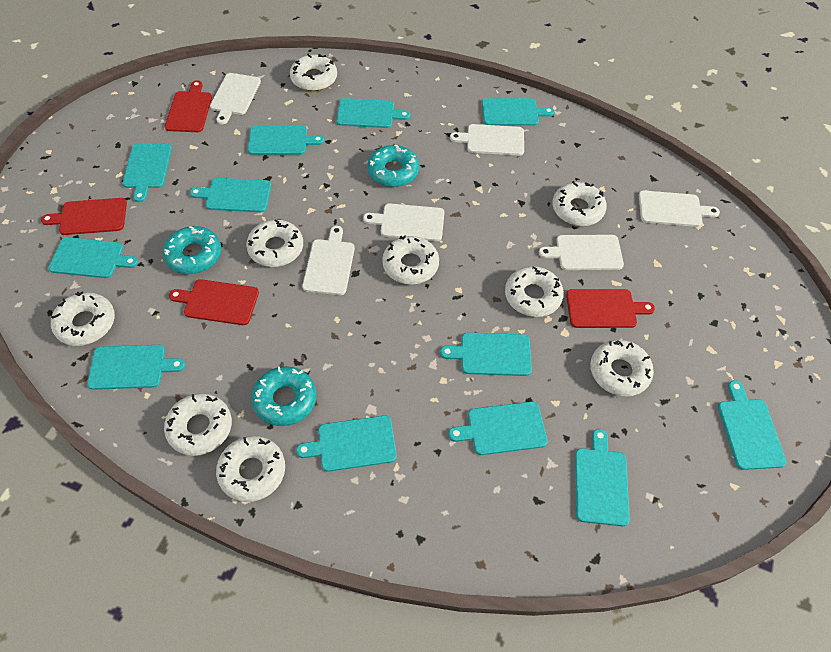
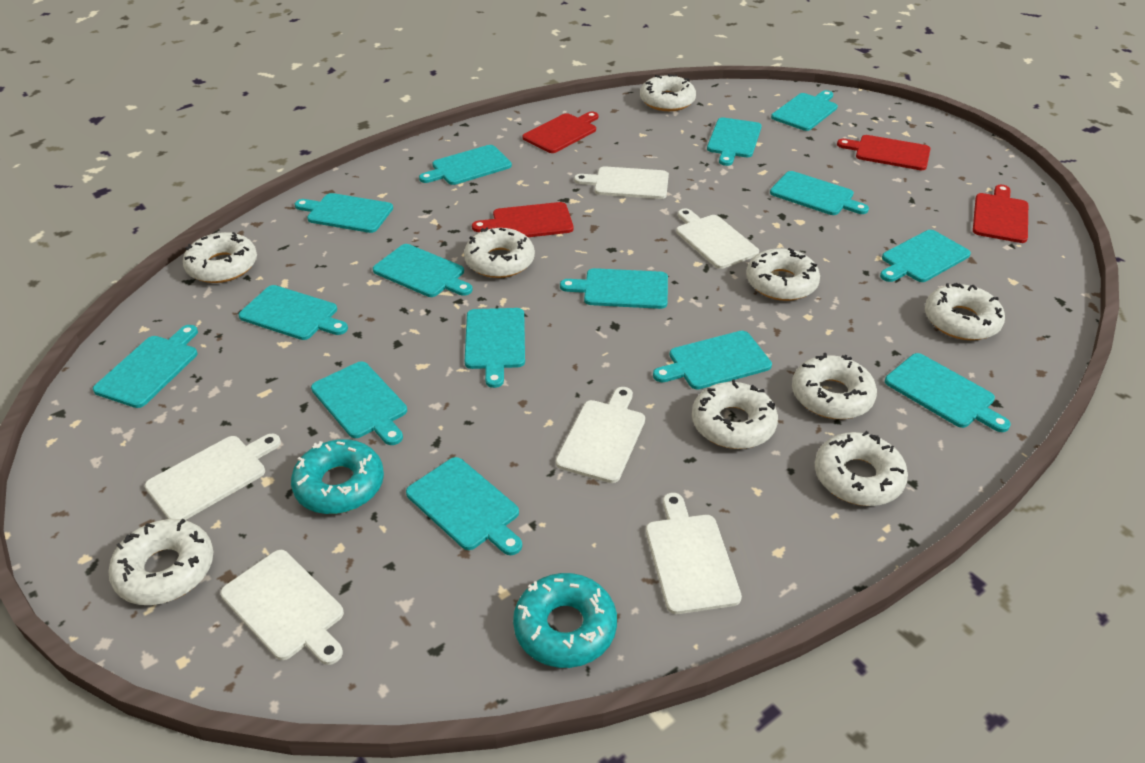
turquoise cutting board: [48,237,138,278] [87,345,185,390] [123,144,172,202] [190,178,271,212] [248,126,324,155] [296,415,397,472] [336,98,410,128] [440,332,532,376] [448,402,548,455] [482,98,554,126] [575,429,630,526] [718,380,787,470] = 12 -> [93,325,198,408] [239,285,348,340] [295,193,393,233] [311,361,407,445] [373,244,473,297] [406,457,522,555] [419,145,512,185] [465,308,525,388] [560,268,668,309] [653,331,772,390] [707,117,762,166] [770,171,869,215] [771,90,838,131] [880,230,971,282] [885,353,1011,432] = 15
turquoise donut: [163,226,221,274] [251,366,316,426] [367,145,419,187] = 3 -> [291,439,384,514] [513,573,617,668] = 2

